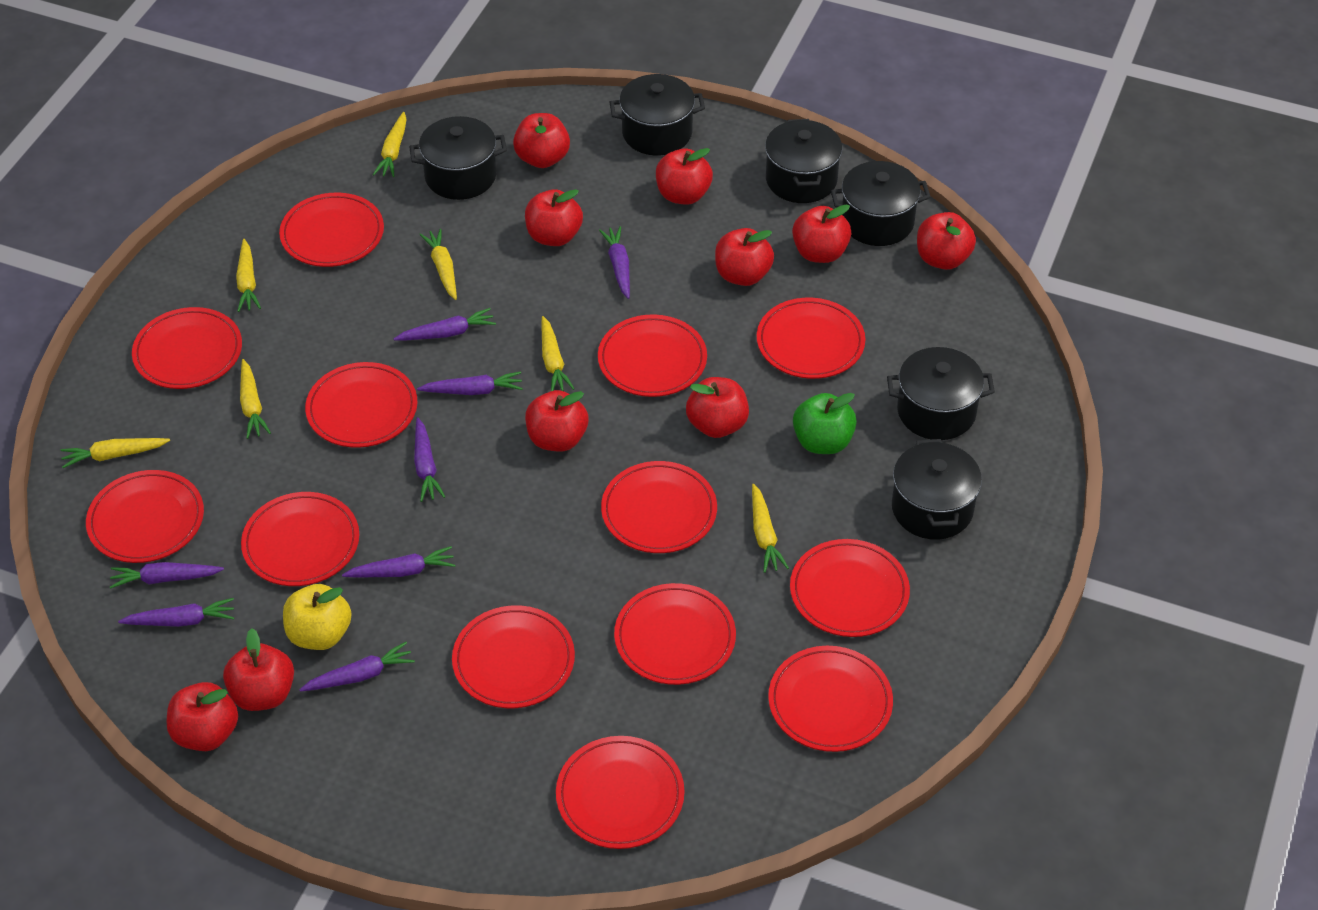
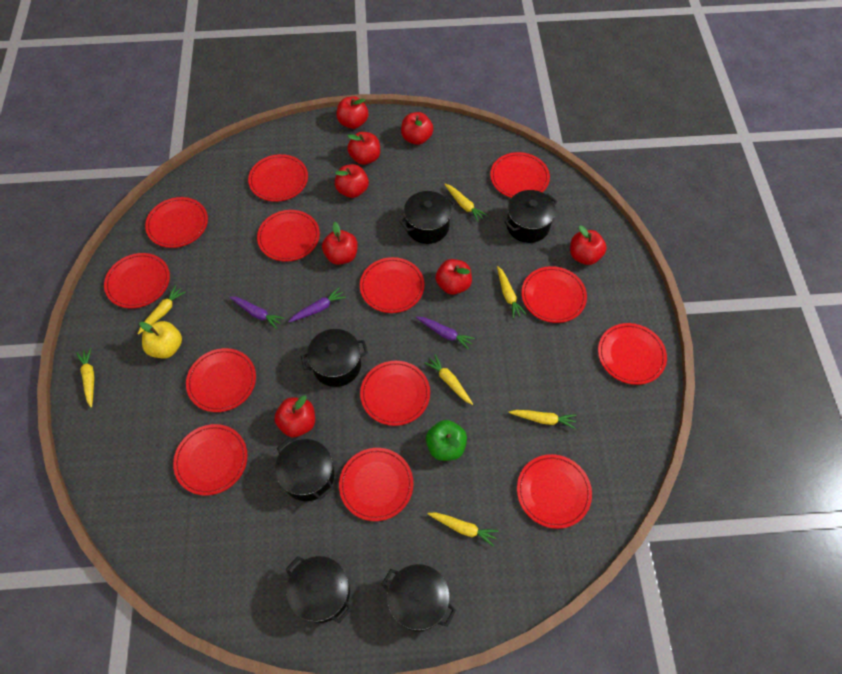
purple carrot: [110,562,224,589] [118,598,234,627] [299,642,415,692] [342,546,455,578] [394,308,496,340] [414,417,445,502] [417,371,523,395] [599,226,630,299] = 8 -> [230,296,284,329] [288,287,346,322] [416,317,475,350] = 3
red apple: [167,682,238,751] [223,628,294,711] [513,113,570,168] [525,189,583,246] [525,390,589,452] [656,148,713,205] [686,377,749,438] [715,228,774,286] [792,204,851,263] [917,212,976,270] = 10 -> [274,395,315,437] [322,222,358,265] [335,164,369,198] [336,96,368,129] [347,132,380,165] [401,112,433,145] [435,259,472,295] [570,225,607,265] = 8

